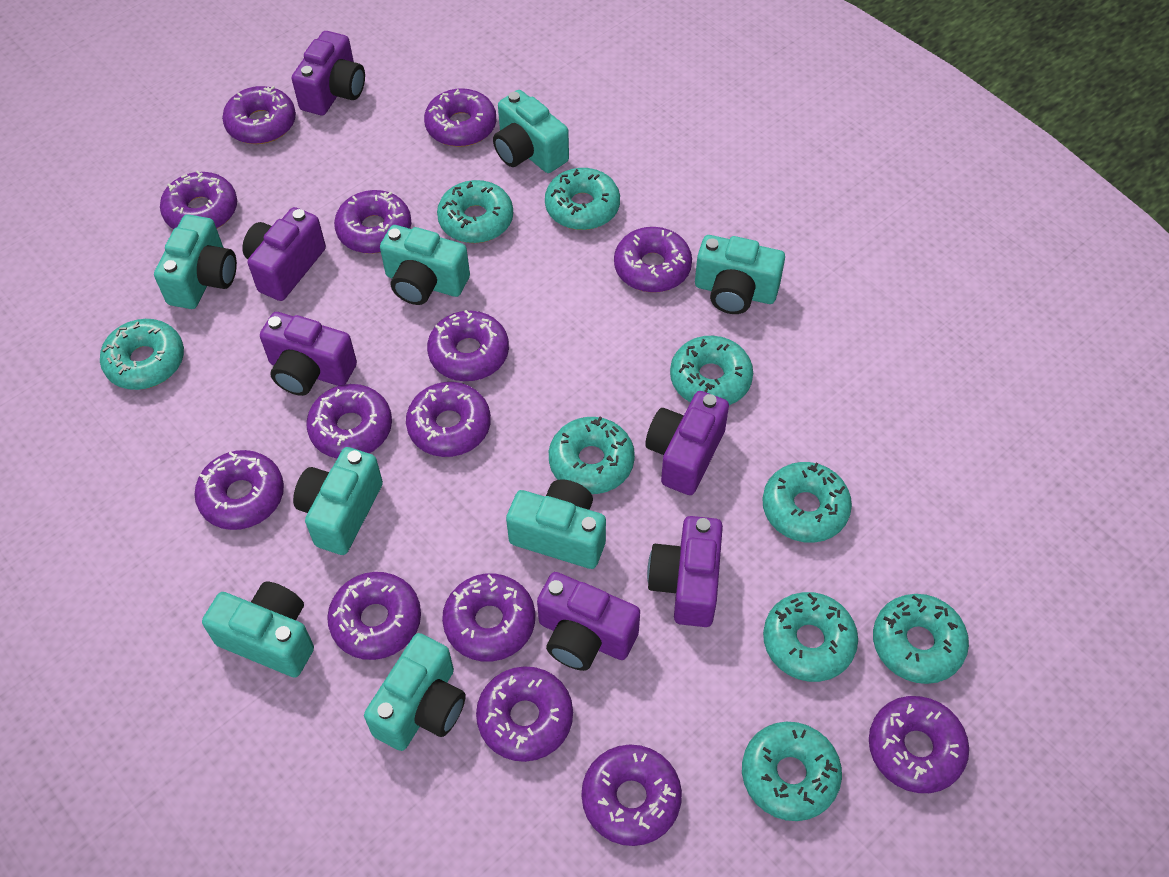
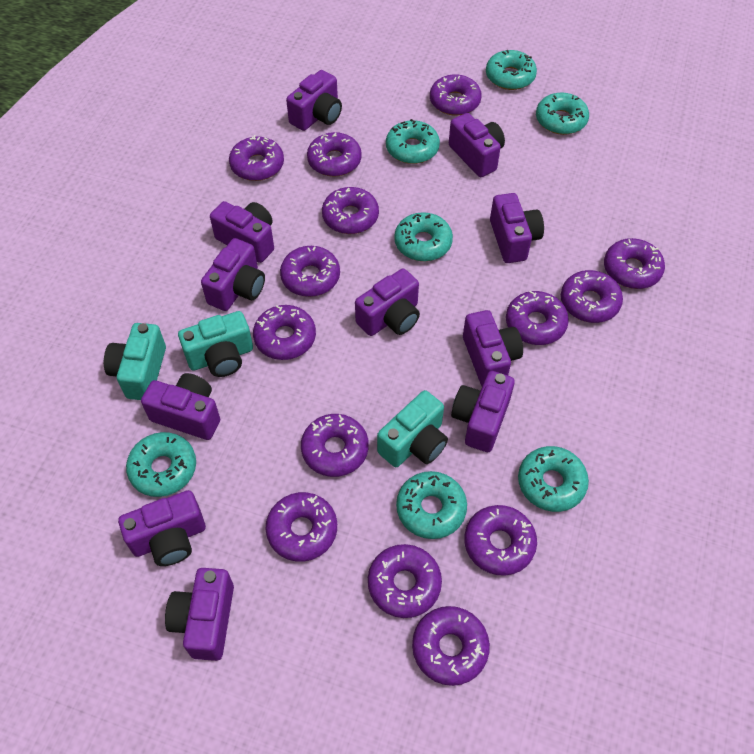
purple camera: [242,207,326,301] [260,312,357,396] [292,31,365,115] [537,572,640,671] [645,391,729,495] [647,516,723,627] = 6 -> [118,490,206,566] [141,373,220,440] [165,568,234,661] [201,238,265,311] [210,201,274,263] [286,70,342,131] [355,268,420,336] [449,113,505,177] [451,371,515,452] [463,310,523,386] [490,193,544,263] = 11
turquoise camera: [154,214,237,309] [202,582,314,678] [293,447,383,555] [364,633,466,751] [380,225,470,305] [493,90,569,173] [506,479,606,569] [695,235,785,314] = 8 -> [104,323,166,400] [178,311,253,377] [377,390,448,467] = 3
turquoise donut: [100,319,184,390] [437,180,513,243] [545,168,620,230] [549,417,635,494] [670,336,753,405] [742,722,842,821] [762,462,852,543] [763,592,858,682] [873,594,969,684] = 9 -> [126,432,196,497] [386,119,440,164] [394,212,453,261] [396,471,467,539] [486,50,537,90] [518,446,589,512] [536,92,589,135] = 7

